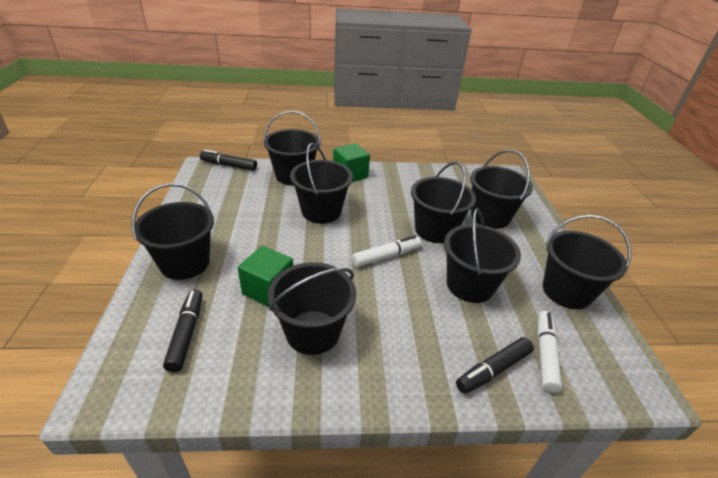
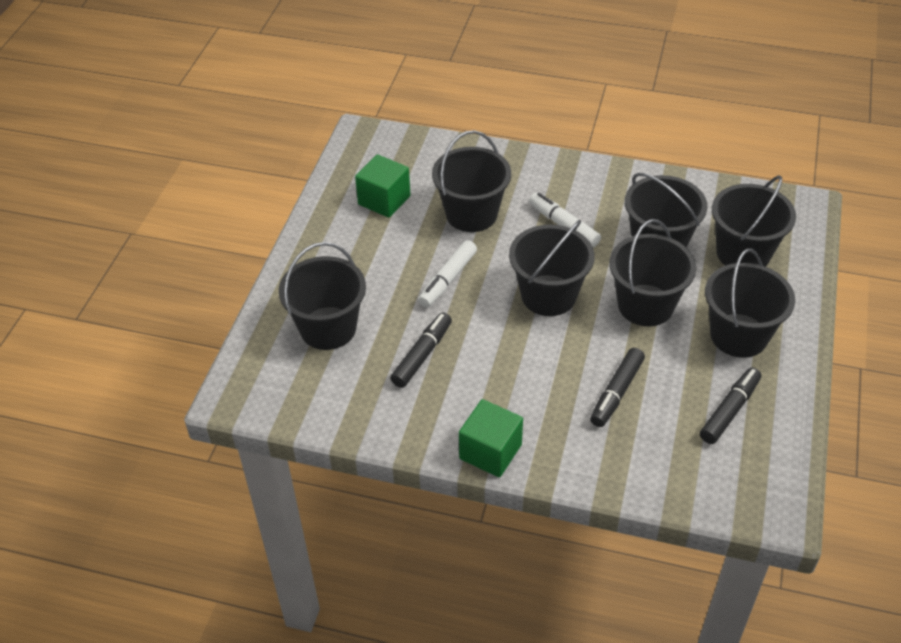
black bucket: [132,183,214,280] [263,111,321,186] [268,262,356,355] [290,143,353,224] [411,162,476,243] [444,208,521,303] [470,150,533,229] [543,215,631,309] = 8 -> [279,242,366,350] [432,130,511,232] [509,220,595,316] [609,219,696,326] [625,173,707,248] [705,249,795,358] [712,175,796,267] = 7

